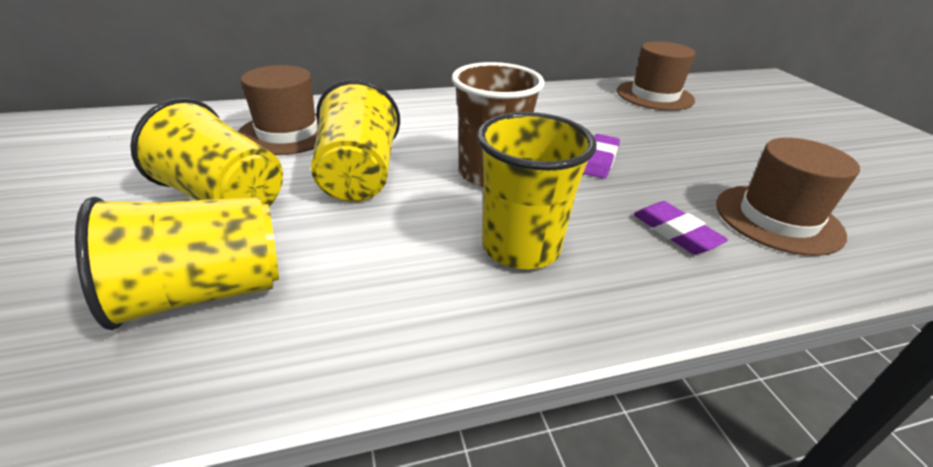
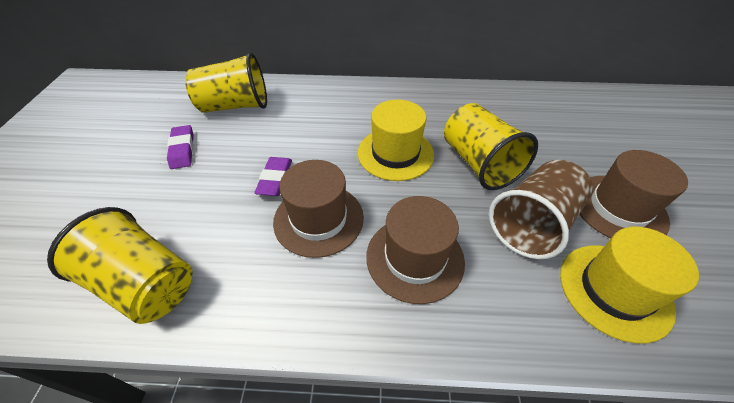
yellow cup: [75,197,279,330] [130,98,283,207] [311,80,400,202] [477,112,597,269] = 4 -> [47,207,193,324] [185,52,267,113] [444,103,538,190] = 3
yellow hat: none = 0 -> [357,100,434,181] [560,227,699,344] = 2

